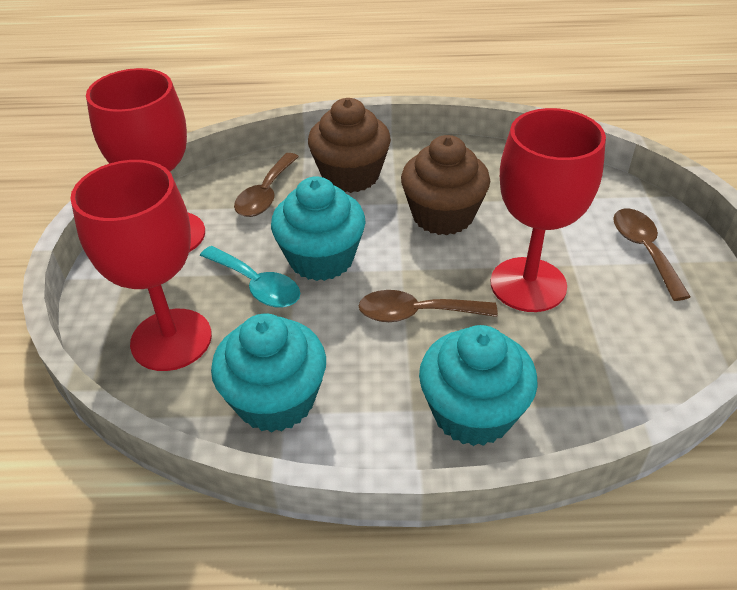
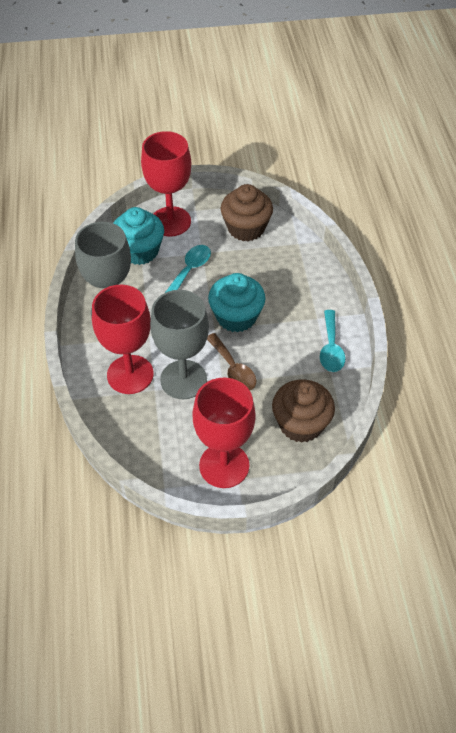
brown spoon: [234,153,299,217] [359,290,498,322] [613,209,691,301] = 3 -> [207,333,257,390] = 1
grey goblet: none = 0 -> [75,222,131,318] [150,290,209,399] = 2
turquoise cupcake: [211,314,326,433] [271,176,366,281] [419,325,538,446] = 3 -> [113,207,164,265] [208,273,265,332] = 2
turquoise spoon: [200,246,300,308] = 1 -> [165,245,211,293] [320,310,345,372] = 2

